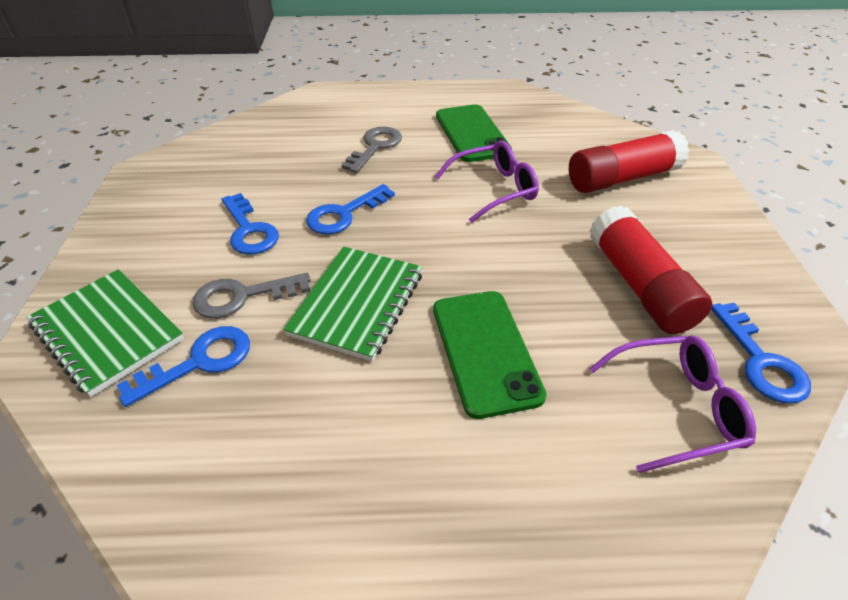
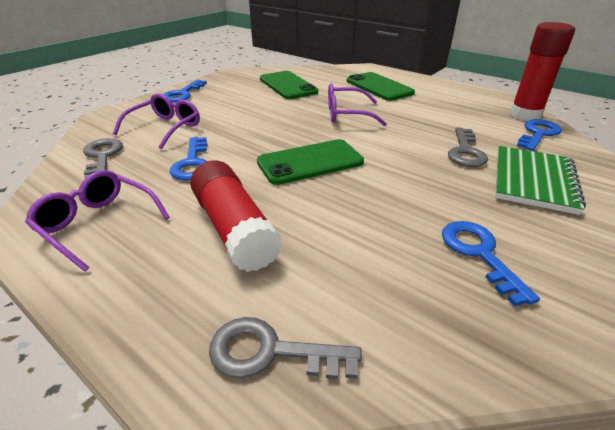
green notebook: [27,269,184,397] [283,247,422,362] = 2 -> [495,146,586,215] = 1
green phone: [433,291,547,419] [436,104,512,162] = 2 -> [257,139,364,185] [260,71,318,99] [347,72,415,101] = 3
grey key: [192,273,310,318] [341,126,402,173] = 2 -> [83,138,123,179] [209,317,362,379] [448,128,488,167] = 3
purple glasses: [435,140,539,223] [589,335,756,473] = 2 -> [25,170,170,272] [113,93,200,150] [328,83,387,126] = 3

